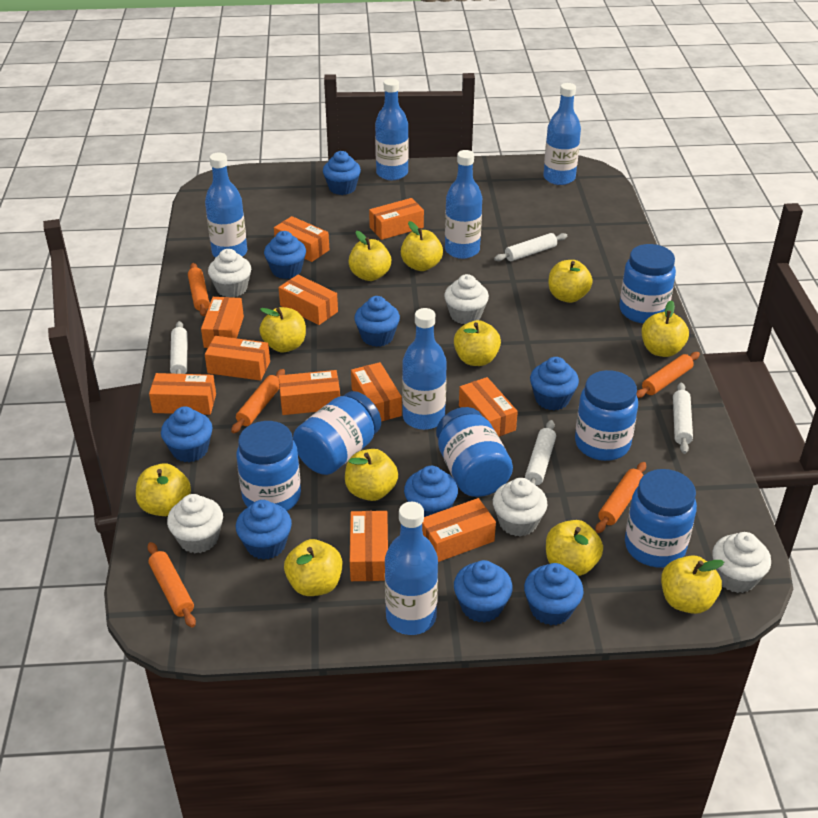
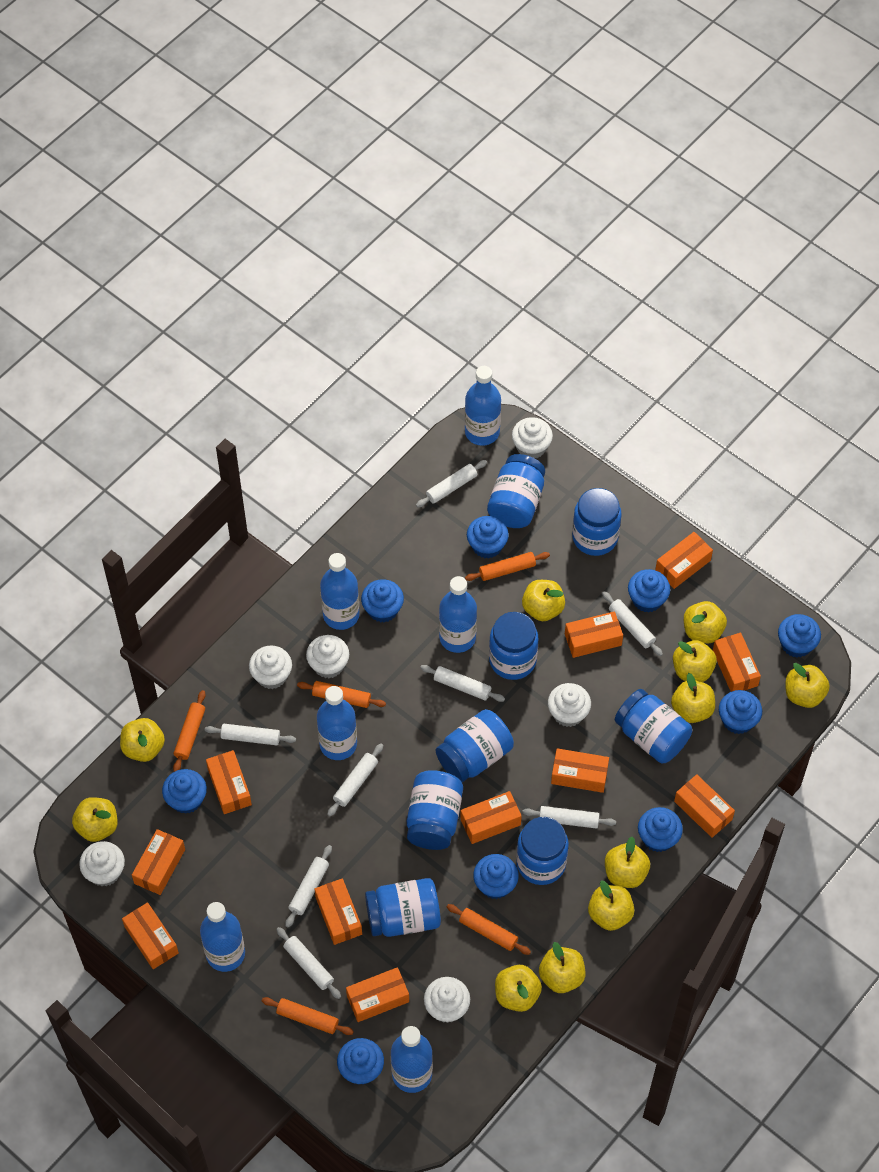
blue jar: [236,421,301,511] [293,391,381,475] [436,407,513,497] [575,370,638,461] [619,244,676,324] [625,469,697,567] = 6 -> [365,878,441,937] [407,770,463,850] [436,709,514,783] [487,454,545,528] [489,612,538,680] [516,817,569,885] [572,488,622,556] [615,689,692,764] = 8
white cupcake: [167,494,223,553] [208,249,251,297] [444,274,489,324] [493,478,547,537] [712,532,771,593] = 5 -> [79,841,125,886] [249,645,292,689] [306,635,349,678] [424,977,470,1023] [512,417,553,458] [548,683,591,727] = 6
white rolling pin: [170,321,188,374] [494,233,567,261] [525,420,556,485] [673,382,693,454] = 4 -> [205,724,296,745] [276,927,341,999] [285,845,332,927] [327,743,383,816] [416,460,487,508] [420,665,505,702] [522,806,616,828] [602,591,663,656] = 8

